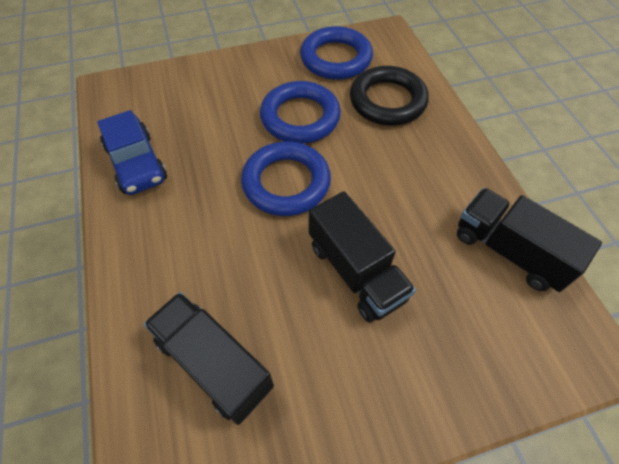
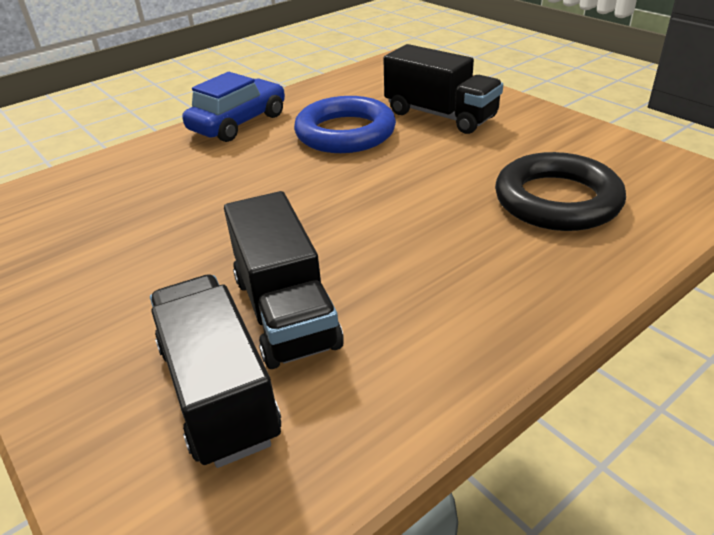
blue ring: [241,141,331,216] [260,81,341,144] [300,26,373,80] = 3 -> [294,96,396,153] = 1

